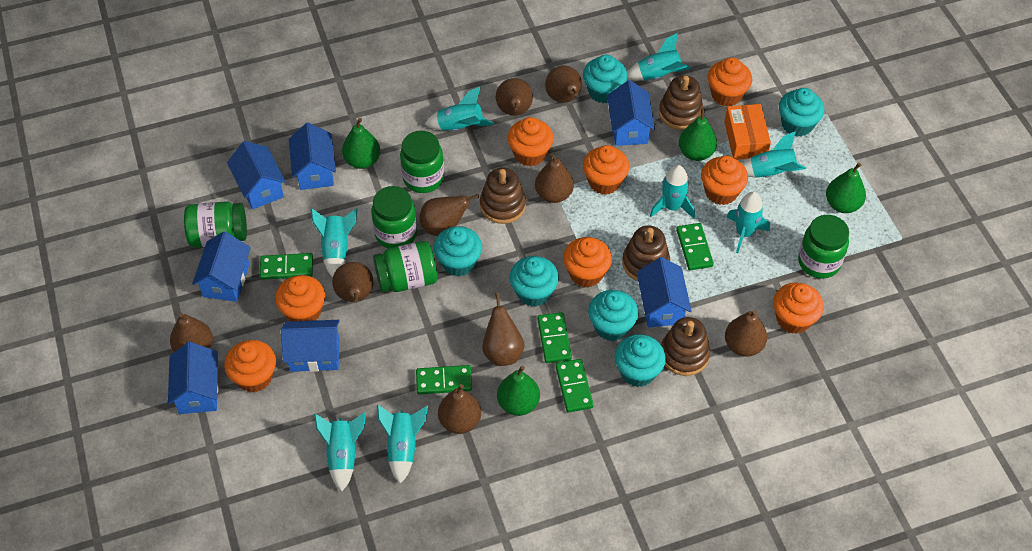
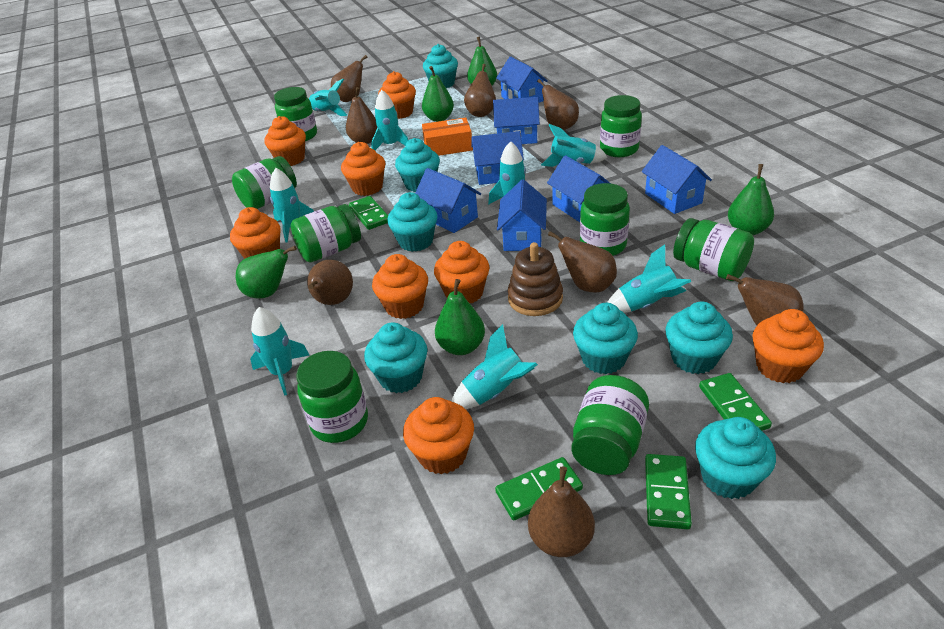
brown pear: [170,313,213,352] [332,262,373,303] [419,194,479,236] [438,384,481,434] [482,293,524,366] [496,78,533,116] [535,152,574,203] [545,65,582,103] [725,310,767,357] = 9 -> [307,260,353,305] [331,55,367,102] [346,87,377,144] [464,64,496,117] [528,466,595,557] [537,79,579,130] [548,231,617,292] [726,274,804,325] = 8
brown stacking toy: [480,168,526,224] [622,225,670,281] [659,75,703,130] [661,317,710,376] = 4 -> [508,242,563,316] = 1
green domino: [260,253,313,280] [416,365,472,395] [537,312,572,363] [555,359,594,412] [676,223,714,270] = 5 -> [349,196,388,230] [495,457,583,520] [645,454,692,529] [699,373,772,431] = 4
green jar: [184,201,247,248] [371,186,417,249] [373,241,437,293] [400,130,444,193] [798,215,849,279] = 5 -> [232,156,297,209] [274,87,317,141] [291,204,361,262] [296,351,368,443] [571,375,649,475] [580,183,630,256] [600,95,642,157] [673,218,754,281] = 8
green pear: [342,118,380,169] [497,366,540,416] [679,108,717,161] [826,163,866,213] = 4 -> [236,246,297,299] [422,66,454,122] [435,279,485,355] [467,36,497,86] [728,164,774,235] = 5
turquoise cupcake: [434,226,482,276] [510,256,559,307] [583,55,628,103] [588,290,639,341] [614,334,666,387] [779,88,824,137] = 6 -> [364,322,427,393] [387,192,437,252] [395,138,440,192] [423,44,458,88] [573,303,638,374] [665,301,733,374] [695,417,776,499] = 7

